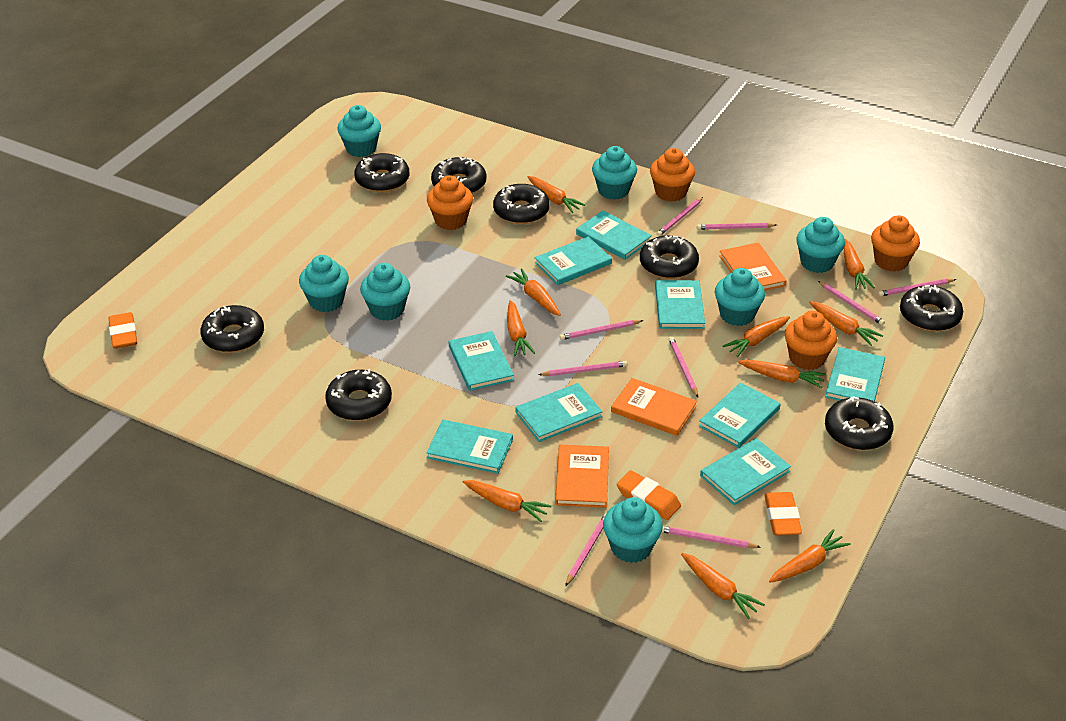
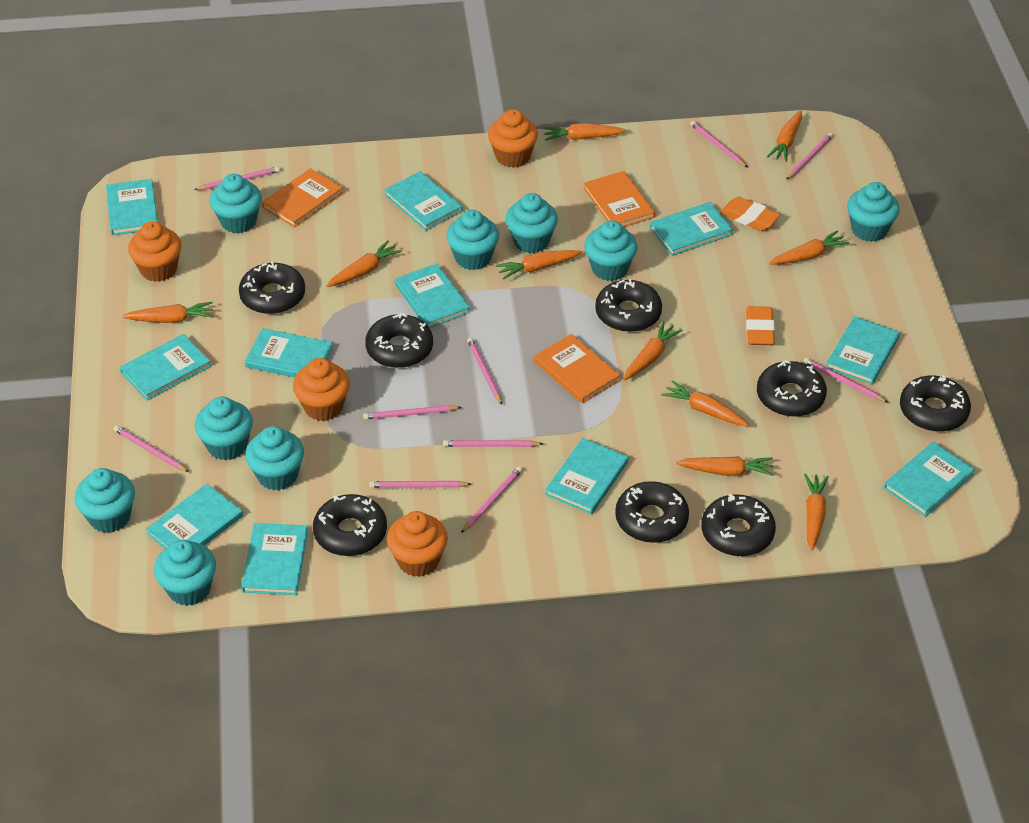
orange eraser: [109,312,137,349] [617,470,681,520] [764,492,802,536] = 3 -> [720,197,781,231] [746,306,775,345] = 2
pink pencil: [538,361,628,376] [560,320,643,340] [565,513,606,586] [657,197,703,236] [662,526,760,548] [669,337,698,397] [697,223,776,230] [818,281,885,325] [878,279,956,297] = 9 -> [114,425,189,472] [194,167,280,190] [363,405,461,420] [369,481,471,488] [443,440,543,447] [461,467,522,533] [467,338,502,405] [690,121,747,167] [786,133,833,180] [803,358,889,403] = 10
turquoise book: [426,420,513,474] [449,331,514,391] [515,383,603,442] [535,237,612,285] [576,210,652,260] [655,280,705,329] [699,382,781,448] [700,438,791,505] [825,347,885,402] = 9 -> [106,179,158,235] [120,334,211,401] [146,484,243,549] [241,523,308,595] [245,328,333,377] [384,171,462,231] [395,264,470,328] [545,438,628,514] [649,202,734,256] [826,316,900,385] [884,442,975,517] = 11
turquoise cupcake: [299,255,349,312] [337,105,381,157] [360,263,410,321] [592,146,637,200] [603,497,663,563] [715,268,765,326] [797,217,845,273] = 7 -> [74,468,135,533] [154,540,216,606] [195,397,253,460] [210,174,262,233] [245,426,304,491] [446,210,499,270] [506,193,558,253] [585,220,637,281] [847,182,900,242] = 9

